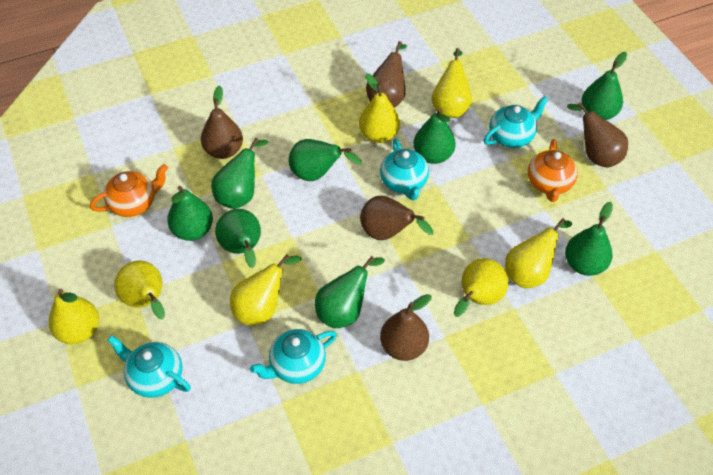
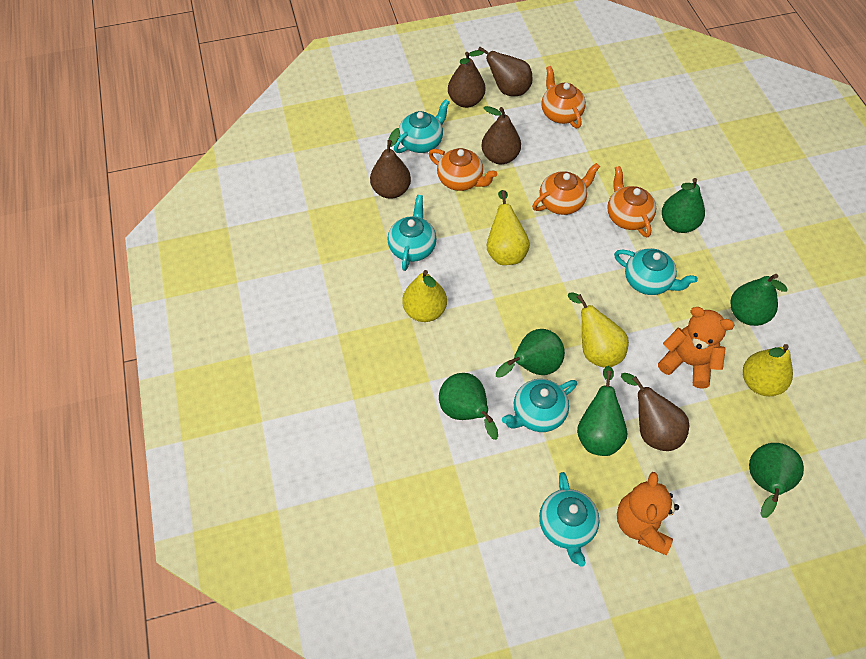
green pear: [167,186,213,241] [211,138,268,209] [215,209,261,268] [289,139,362,181] [315,256,385,328] [413,108,456,164] [565,202,613,276] [582,52,627,120] = 8 -> [439,373,498,440] [496,329,565,378] [577,366,627,456] [662,178,705,233] [730,274,788,326] [749,443,804,518] = 6
orange teapot: [90,164,168,217] [528,139,578,202] = 2 -> [429,148,497,191] [532,163,600,215] [541,66,586,128] [607,166,656,237] = 4
orange teddy bear: none = 0 -> [617,472,679,555] [658,307,734,389] = 2
turquoise teapot: [108,335,191,398] [250,329,337,384] [380,139,429,201] [484,96,549,148] = 4 -> [387,195,437,271] [394,99,450,153] [502,379,577,432] [539,472,600,567] [614,248,698,295] = 5
yellow pear: [49,289,99,344] [114,260,165,320] [230,255,301,326] [359,73,400,143] [431,48,472,118] [454,258,509,317] [505,218,572,289] = 7 -> [402,270,447,322] [487,190,530,265] [568,292,629,368] [743,344,793,396] = 4

